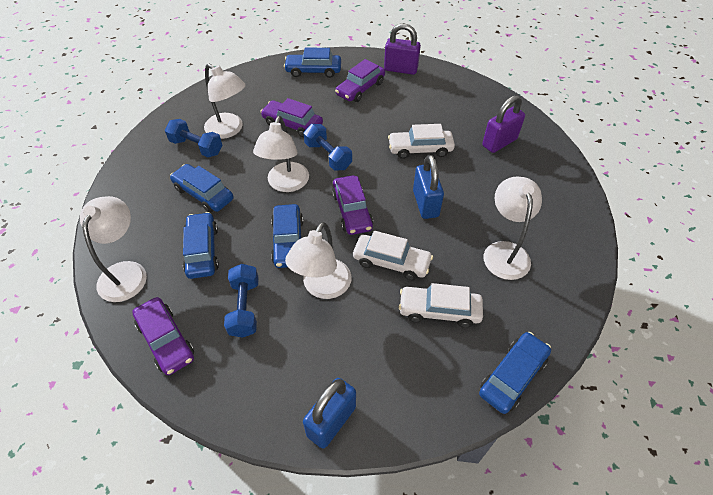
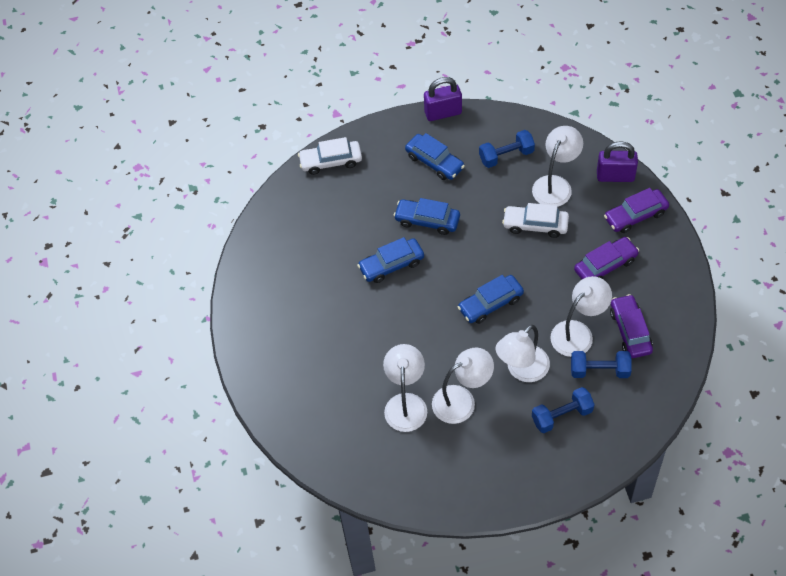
blue car: [170,164,234,213] [183,212,219,279] [271,204,303,268] [284,47,341,78] [479,332,551,414] = 5 -> [357,237,424,283] [394,198,460,235] [405,133,465,180] [457,275,524,324] = 4
blue padlock: [303,378,356,448] [413,154,444,219] = 2 -> none = 0
purple car: [132,297,194,375] [260,98,323,137] [332,175,373,235] [335,59,385,102] = 4 -> [574,237,639,279] [604,188,669,233] [610,294,653,358] = 3
white car: [353,231,433,280] [388,124,455,159] [399,283,483,328] = 3 -> [298,137,362,175] [502,203,569,238] = 2

